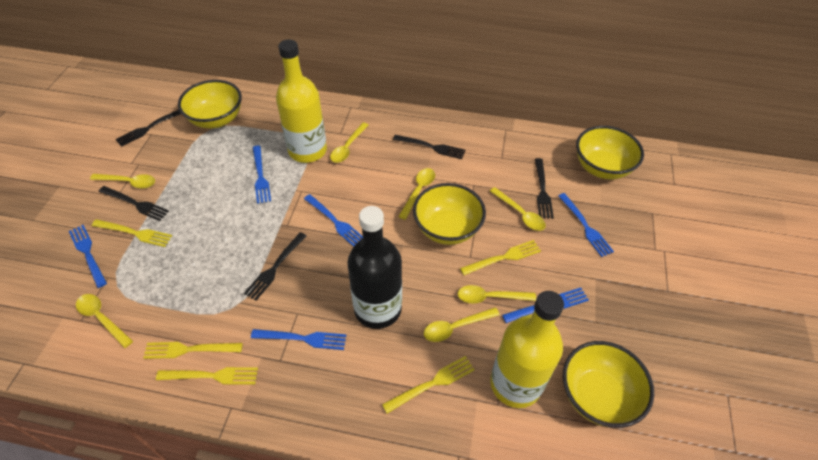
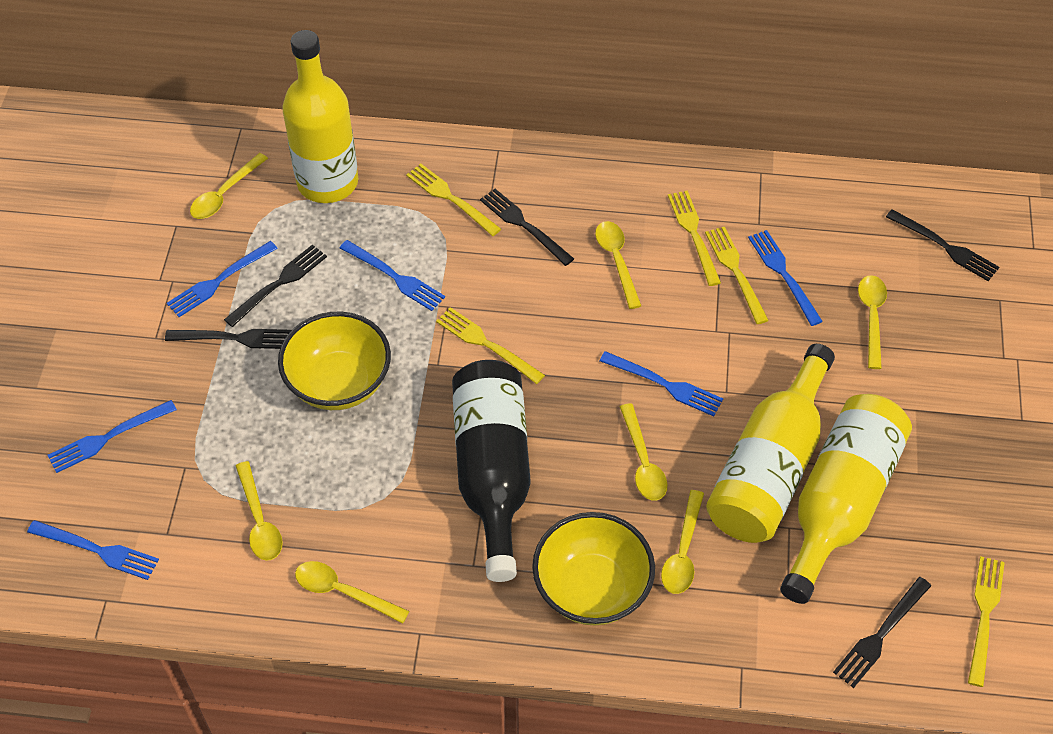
yellow bottle: [276,39,327,163] [490,291,564,408] = 2 -> [282,30,358,203] [706,344,835,543] [780,394,912,604] = 3
yellow bowl: [178,80,242,128] [413,183,486,245] [563,341,654,428] [576,126,644,179] = 4 -> [278,311,391,410] [532,512,655,625] = 2

